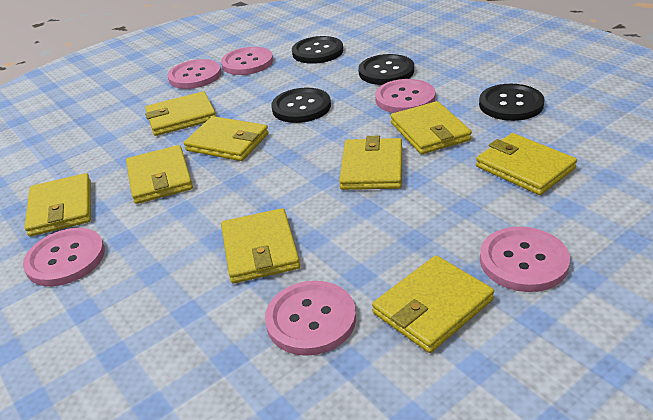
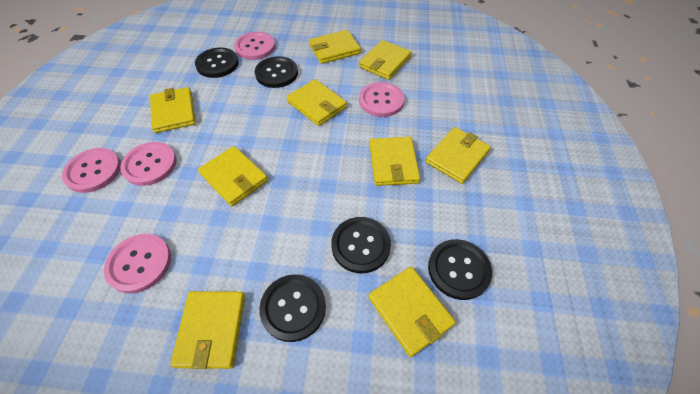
black button: [271,88,331,123] [292,36,343,64] [358,54,414,85] [479,84,544,121] = 4 -> [195,48,239,78] [255,56,298,88] [259,274,326,342] [331,217,391,273] [428,239,492,300] = 5
pink button: [23,228,105,286] [168,59,221,89] [221,47,273,75] [265,281,356,356] [375,79,436,113] [480,227,570,292] = 6 -> [62,148,121,193] [104,234,171,293] [120,142,177,186] [234,32,275,60] [359,82,405,117] = 5

